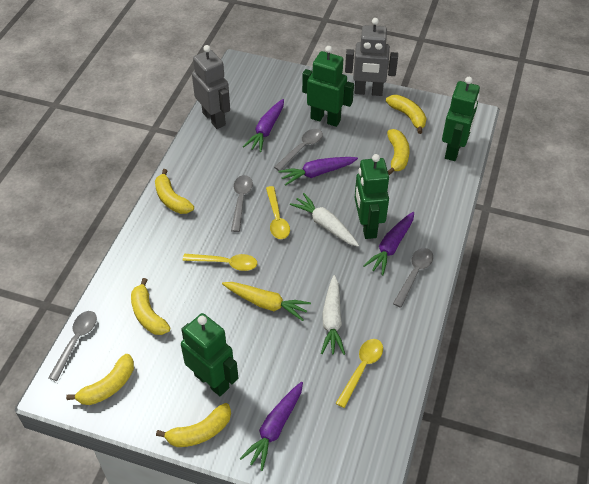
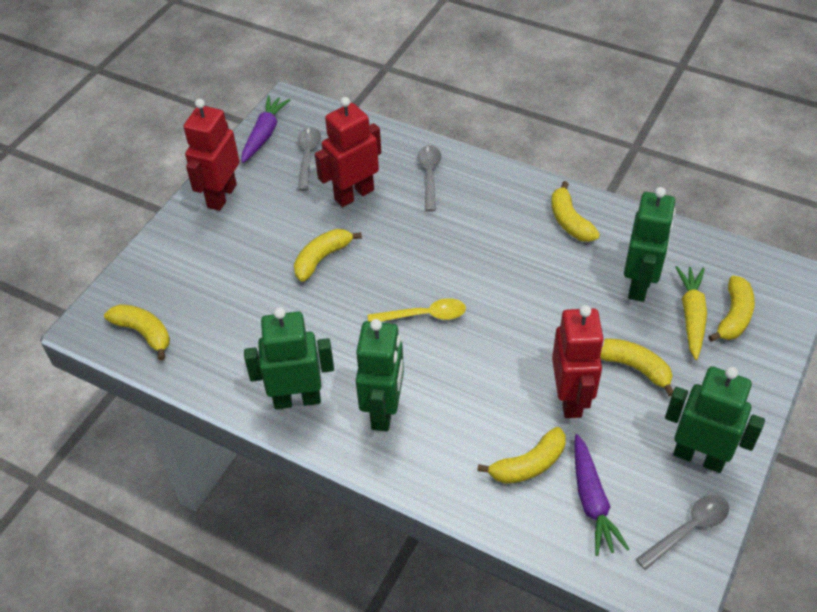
grey robot: [192,45,230,129] [345,18,398,96] = 2 -> none = 0
grey spoon: [48,311,97,381] [231,175,253,232] [274,129,323,171] [393,248,433,308] = 4 -> [297,127,321,191] [418,145,441,212] [636,495,729,570] = 3
purple carrot: [239,382,303,471] [243,99,284,152] [278,157,358,186] [363,212,414,275] = 4 -> [241,95,290,163] [574,434,629,556] = 2
red robot: none = 0 -> [184,99,240,211] [315,97,381,207] [552,305,604,418] = 3
white carrot: [290,193,359,247] [321,275,345,355] = 2 -> none = 0
yellow spoon: [183,254,257,271] [266,186,290,239] [336,339,383,408] = 3 -> [368,298,466,322] = 1

